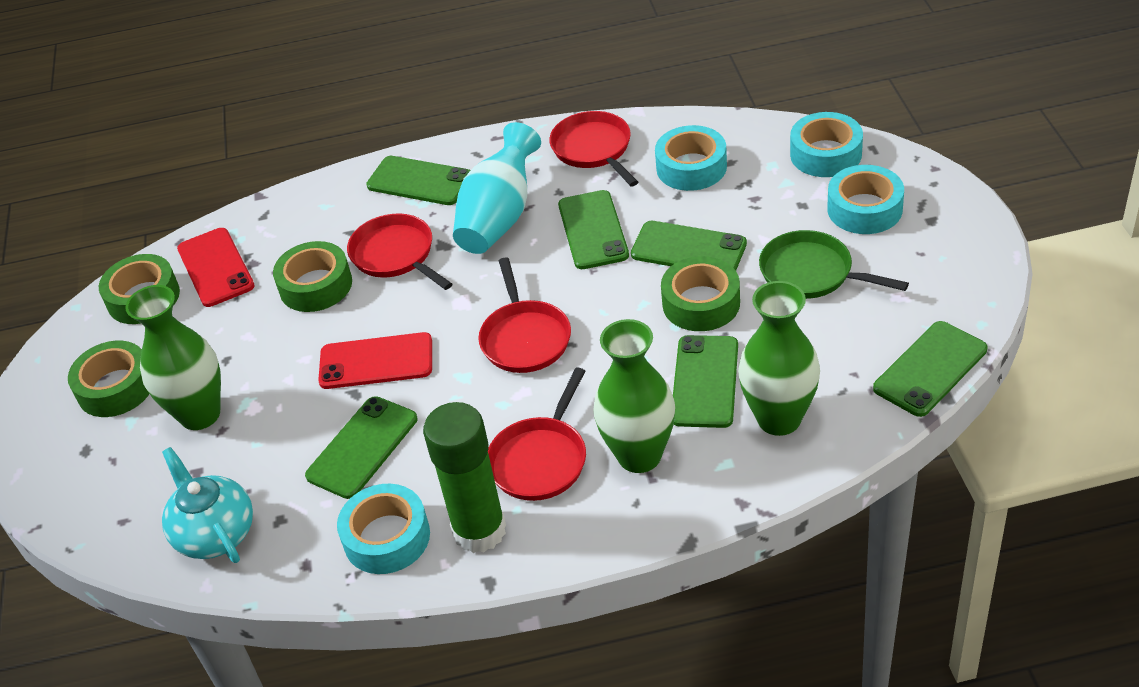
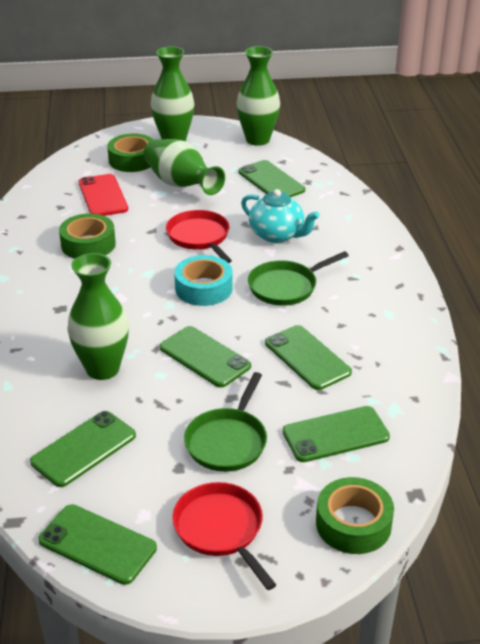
green glue stick: [423,402,506,553] = 1 -> none = 0
green pan: [759,230,909,299] = 1 -> [184,372,267,472] [248,251,349,306] = 2
green tape: [68,341,149,417] [99,254,180,324] [273,241,352,312] [661,256,740,331] = 4 -> [59,213,116,259] [107,133,154,172] [316,477,394,554] = 3
green vase: [125,285,221,430] [594,319,675,473] [738,281,820,436] = 3 -> [67,253,129,380] [143,139,225,195] [151,46,194,141] [236,46,280,146] = 4
red pan: [347,214,452,290] [478,257,571,373] [488,368,586,501] [549,111,638,186] = 4 -> [166,210,232,263] [172,482,276,590] = 2
red phone: [177,228,255,307] [318,332,432,389] = 2 -> [79,174,128,216] = 1
turquoise tape: [337,484,430,574] [655,125,727,191] [790,112,863,177] [827,165,904,234] = 4 -> [174,255,233,306] = 1
turquoise vase: [453,122,541,254] = 1 -> none = 0

